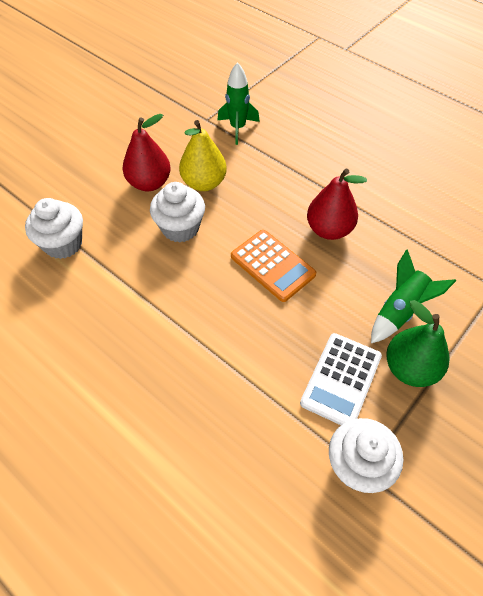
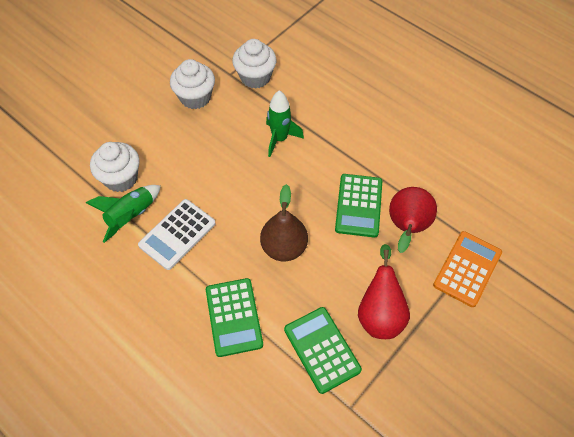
brown pear: none = 0 -> [260,184,308,261] = 1
green calculator: none = 0 -> [206,278,263,357] [284,307,362,394] [335,174,382,238] = 3
green pear: [386,300,449,387] = 1 -> none = 0
yellow pear: [179,120,227,191] = 1 -> none = 0

